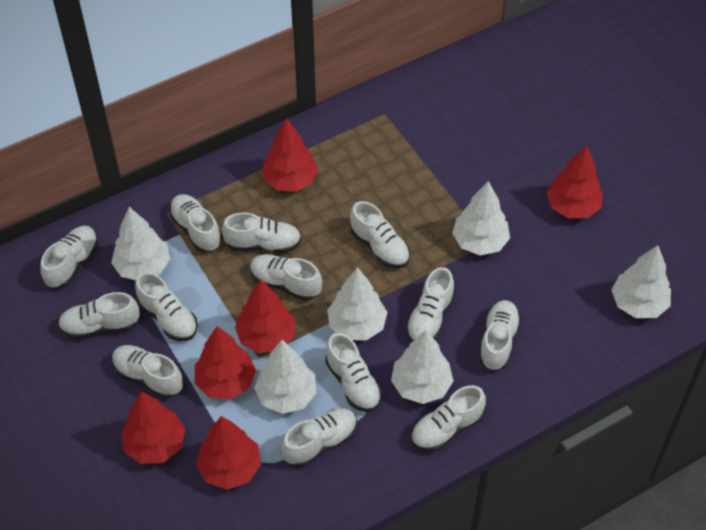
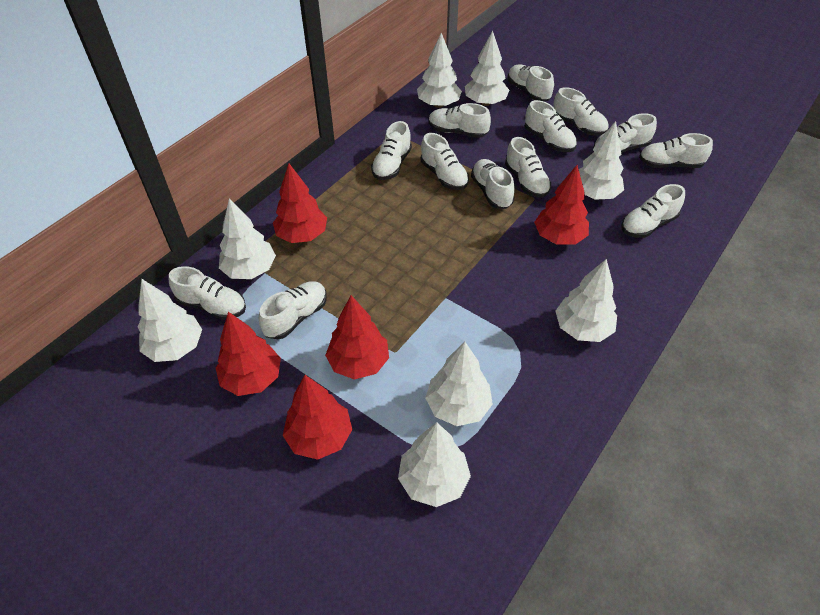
red tree: [121,392,185,464] [195,326,256,400] [196,416,261,490] [235,279,295,353] [263,118,318,192] [546,145,603,218] = 6 -> [216,312,281,396] [273,163,327,243] [283,375,352,460] [325,295,389,380] [534,165,589,244] = 5
white tree: [111,207,170,280] [254,340,317,414] [327,267,388,341] [391,330,453,404] [452,181,510,256] [612,245,671,318] = 6 -> [138,279,202,362] [219,198,276,279] [398,422,471,507] [417,33,462,108] [425,342,493,426] [465,31,509,106] [556,259,617,342] [579,121,624,200] = 8

